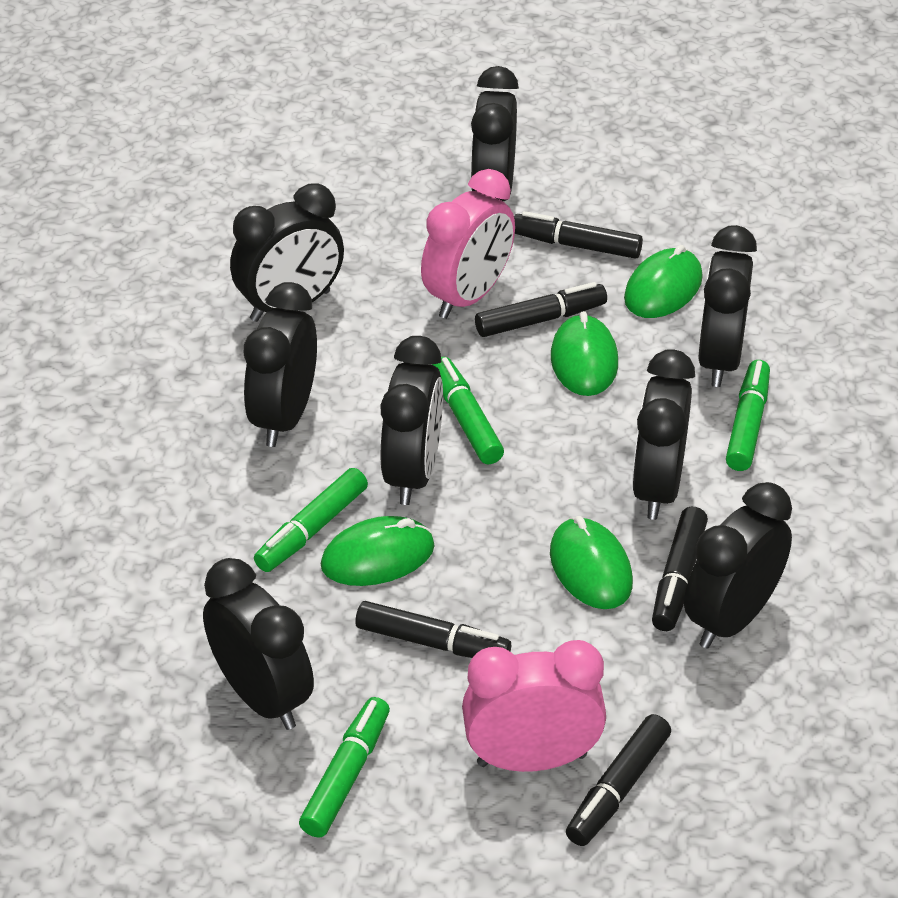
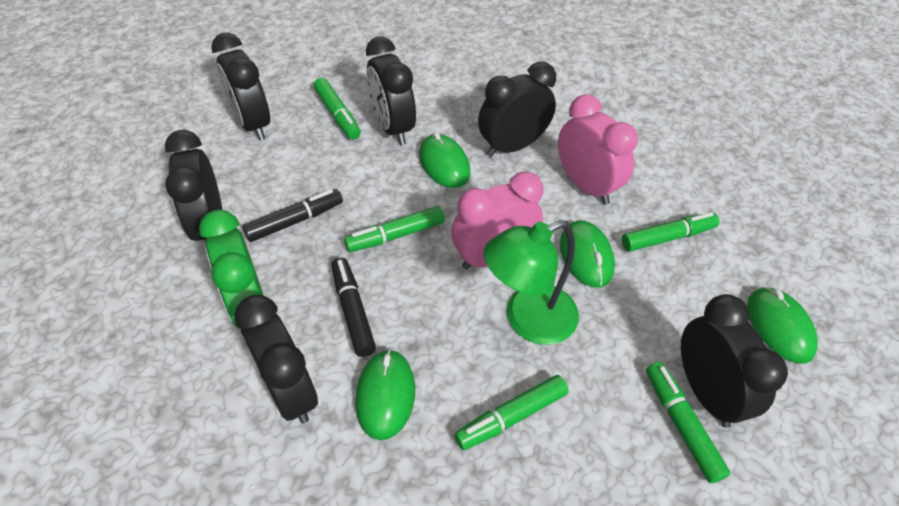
black clock: [203,558,314,730] [230,183,344,322] [244,282,317,447] [380,336,443,505] [470,66,519,201] [632,349,695,520] [684,482,792,649] [698,225,757,387] = 8 -> [165,130,222,242] [211,33,270,140] [234,295,318,424] [366,36,416,145] [478,62,556,157] [681,294,788,428] = 6
black marker: [355,601,511,658] [475,282,607,337] [514,211,643,259] [566,714,671,846] [652,507,708,631] = 5 -> [242,189,343,242] [331,257,376,357] = 2
green clock: none = 0 -> [199,209,263,328] = 1
green lamp: none = 0 -> [484,220,579,345] = 1
green marker: [254,468,368,572] [299,697,390,838] [432,357,504,464] [726,360,770,471] = 4 -> [313,78,361,140] [344,206,445,252] [454,375,569,450] [622,212,719,252] [646,362,731,483] = 5

